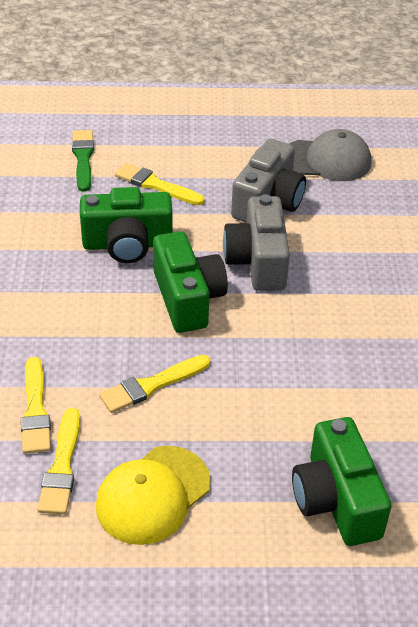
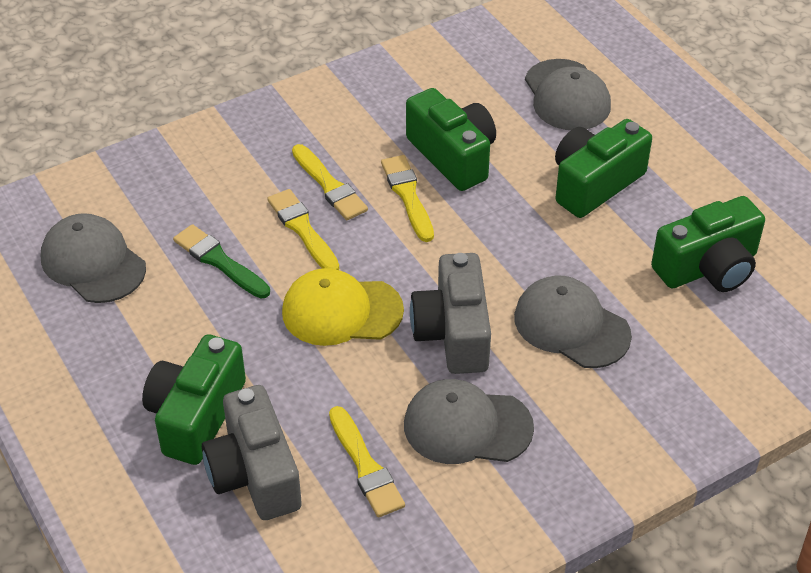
green camera: [80,187,173,263] [153,231,228,333] [292,417,391,546] = 3 -> [142,334,246,465] [406,88,496,191] [555,119,652,218] [651,196,765,292] = 4
grey cap: [290,129,371,181] = 1 -> [41,213,146,303] [404,379,534,464] [514,276,632,368] [525,59,611,130] = 4

